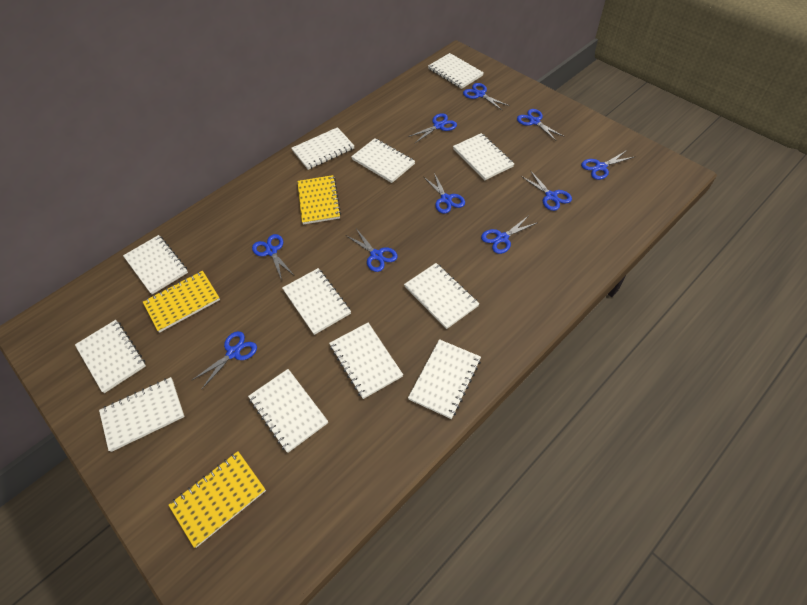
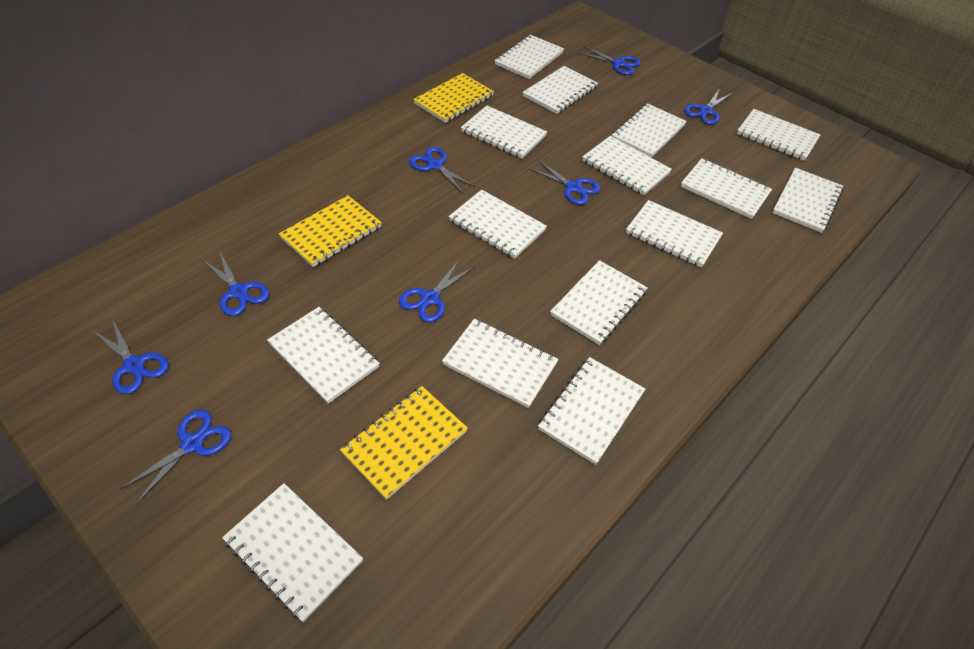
blue scissors: [192,331,257,390] [252,234,294,280] [346,230,398,272] [408,113,457,143] [424,173,465,213] [463,83,509,110] [481,216,537,254] [517,109,564,141] [521,170,572,211] [581,150,634,180] = 10 -> [93,320,169,394] [120,410,231,504] [203,250,269,316] [399,259,474,322] [409,147,476,193] [527,159,600,205] [578,46,641,75] [684,90,733,125] = 8
white notebook: [75,320,146,393] [99,377,185,452] [123,235,188,295] [248,369,328,453] [282,268,351,335] [291,127,354,170] [329,323,403,399] [351,138,415,183] [404,263,479,329] [408,339,481,419] [428,53,484,89] [453,133,514,180] = 12 -> [222,483,363,622] [267,307,380,404] [442,319,558,408] [449,190,547,259] [461,106,547,159] [494,35,564,79] [523,66,598,114] [538,357,645,465] [550,260,648,345] [582,136,672,195] [612,103,687,158] [626,200,723,268] [681,158,772,219] [737,109,820,161] [772,168,844,233] = 15

